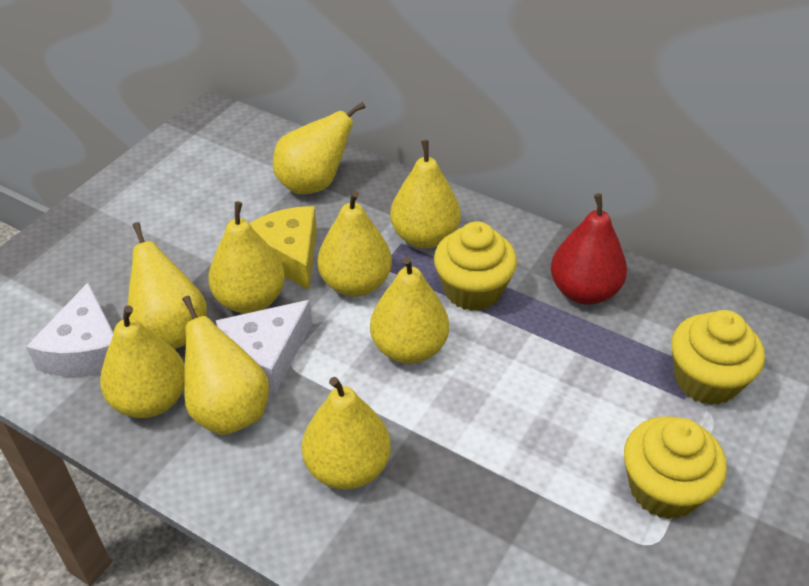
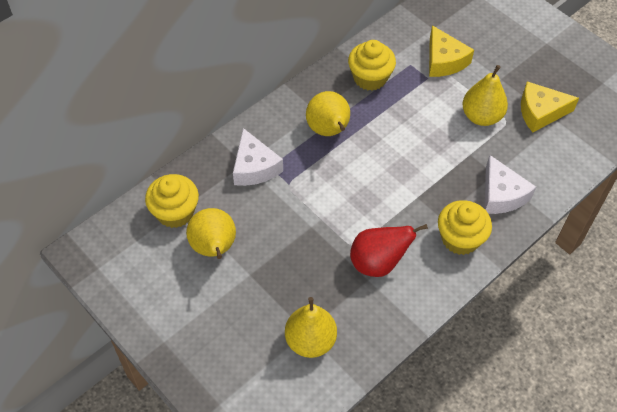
yellow cheese: [249,206,317,290] = 1 -> [429,25,474,77] [521,81,579,132] = 2
yellow pear: [100,306,185,418] [128,222,207,349] [182,296,269,435] [208,201,285,313] [273,102,366,194] [302,377,391,490] [317,191,392,297] [370,257,449,364] [390,140,461,248] = 9 -> [186,208,236,259] [285,297,337,358] [306,91,350,136] [462,65,508,126] = 4

